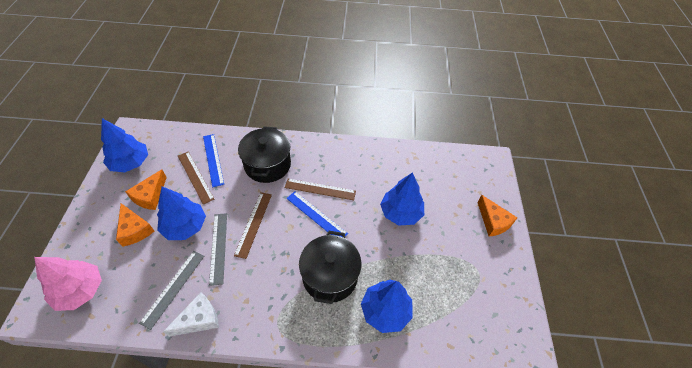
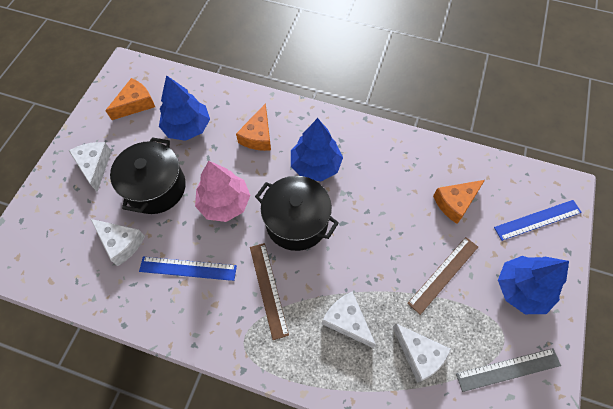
blue tree: [101,118,148,172] [157,186,206,240] [361,280,413,333] [380,173,424,226] = 4 -> [159,75,210,141] [291,118,343,181] [498,256,569,314] = 3
brown ruler: [178,151,214,205] [234,192,272,259] [285,178,356,200] = 3 -> [250,243,289,340] [407,237,478,315] = 2
grey ruler: [139,251,204,330] [209,213,227,286] = 2 -> [456,348,561,392] = 1
white cheese: [163,292,219,337] = 1 -> [68,142,112,192] [91,219,145,266] [322,291,376,348] [393,324,451,383] = 4

